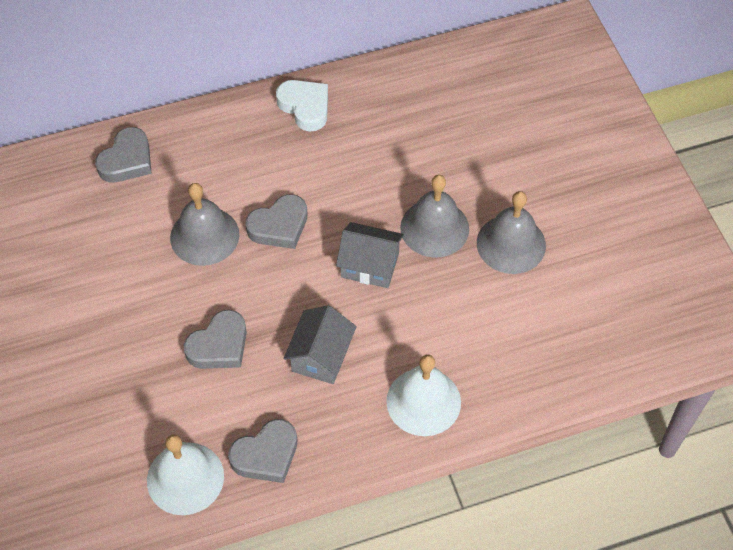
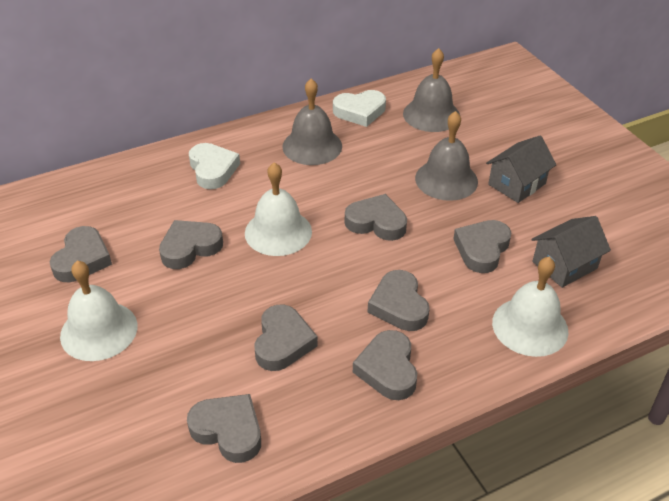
grey heart: [95,127,152,182] [183,310,247,369] [228,419,297,483] [245,194,307,249] = 4 -> [50,226,112,282] [159,220,223,269] [187,394,261,463] [255,304,318,371] [345,194,407,241] [353,330,417,400] [367,270,430,331] [453,220,511,273] = 8
white bell: [147,434,224,515] [386,355,461,436] = 2 -> [60,261,138,361] [245,162,312,256] [492,257,568,357] = 3
white heart: [276,80,328,132] = 1 -> [189,143,240,189] [333,90,386,127] = 2

